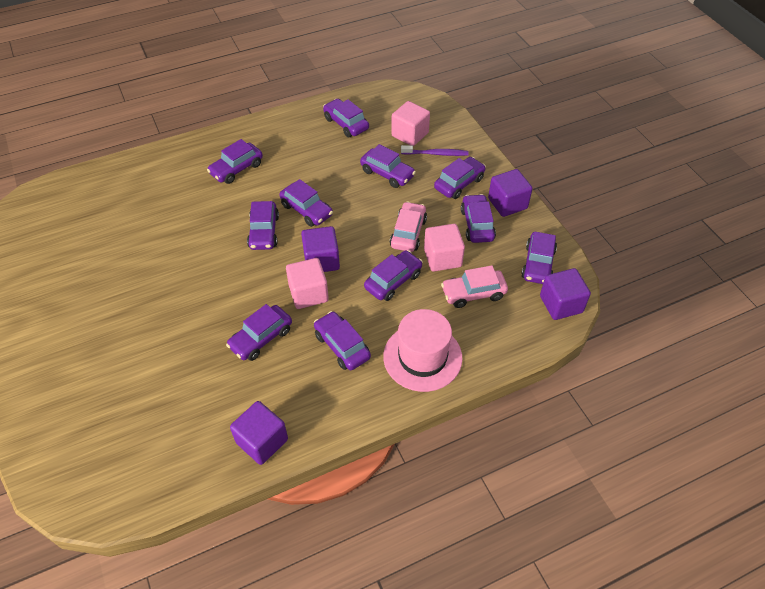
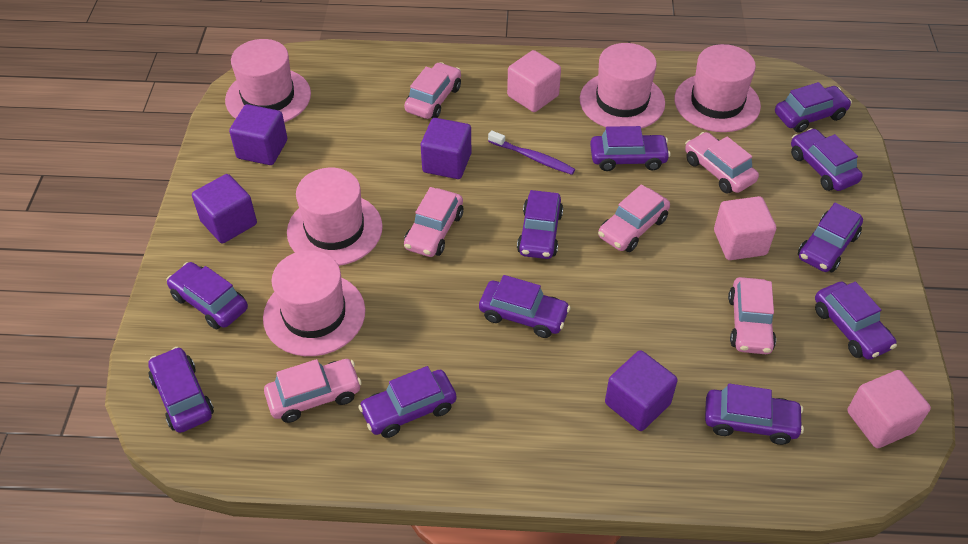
pink car: [390,201,427,252] [441,265,508,308] = 2 -> [264,359,362,423] [404,62,461,119] [404,187,463,257] [598,184,670,252] [685,132,759,194] [728,277,776,354] = 6
pink hat: [383,309,462,392] = 1 -> [225,39,311,123] [263,250,365,356] [287,168,383,266] [580,43,665,129] [674,44,761,132] = 5

